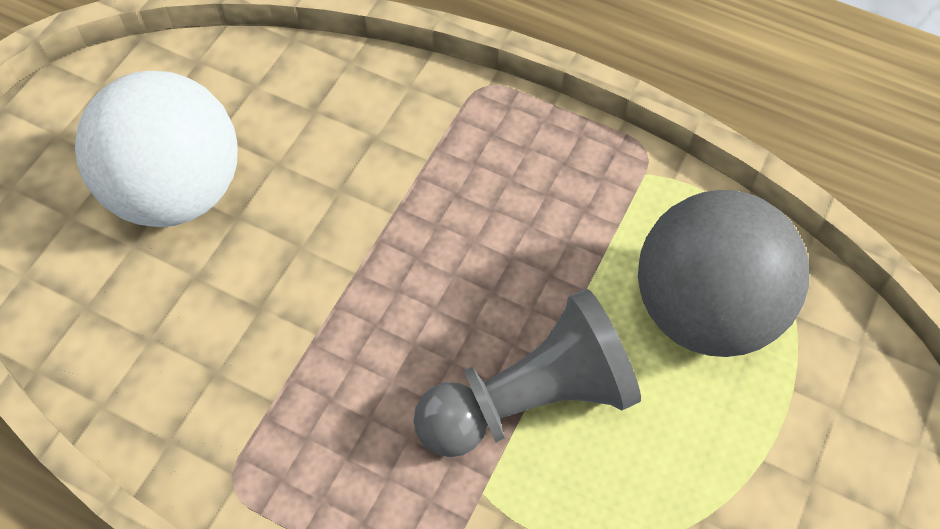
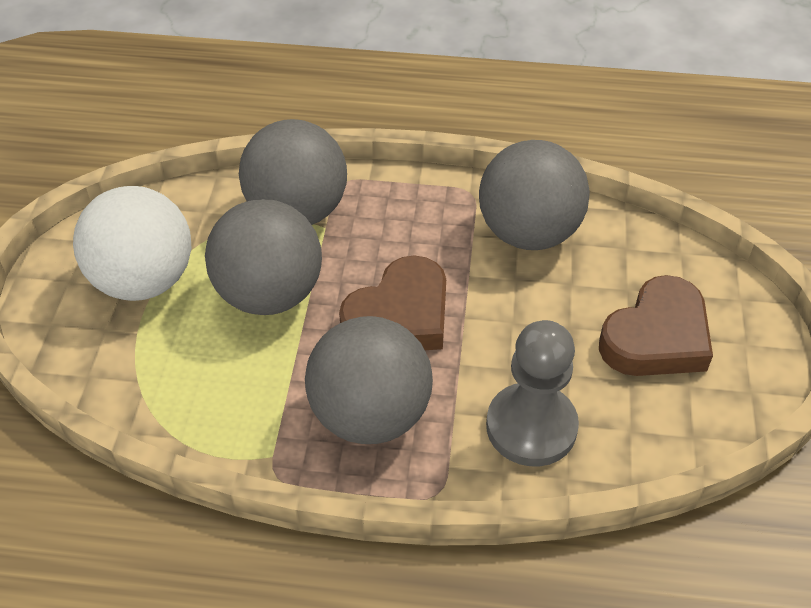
brown heart: none = 0 -> [339,255,446,350] [599,275,713,376] = 2
grey ball: [638,190,809,357] = 1 -> [205,199,322,315] [239,119,347,225] [305,316,433,444] [479,140,590,250] = 4

